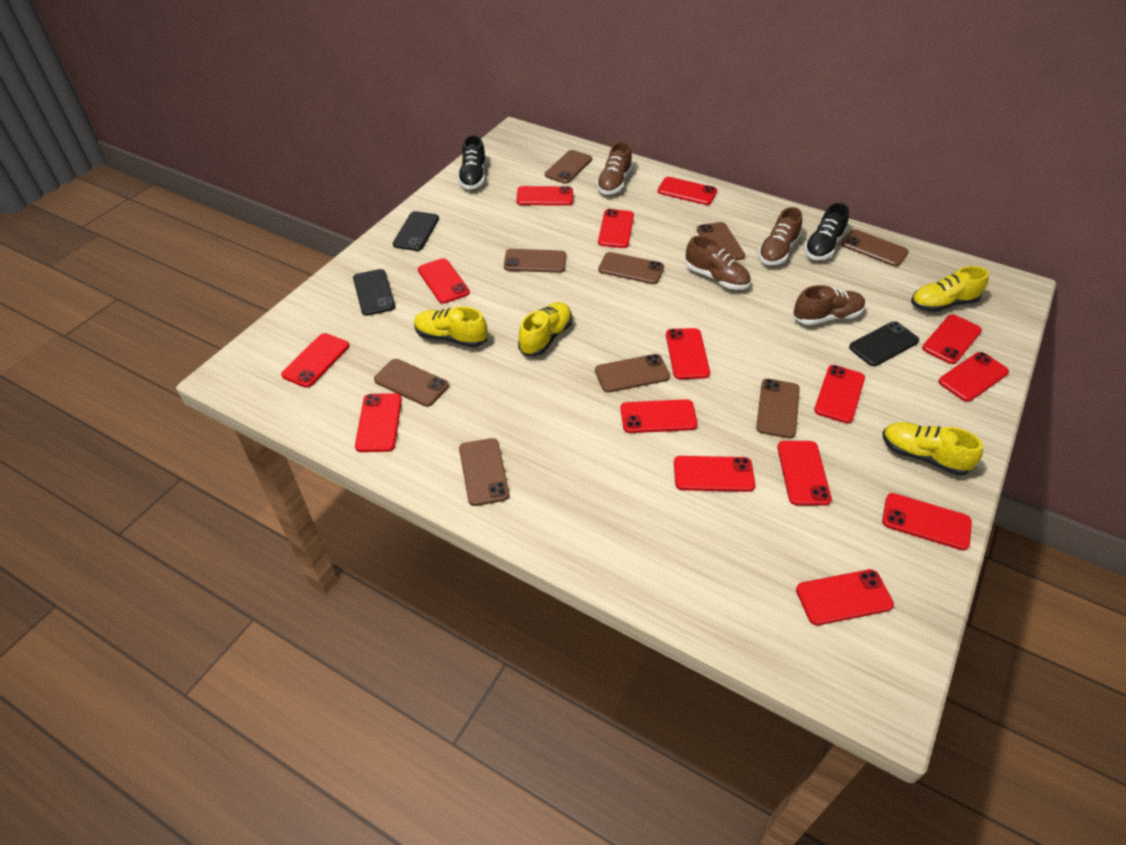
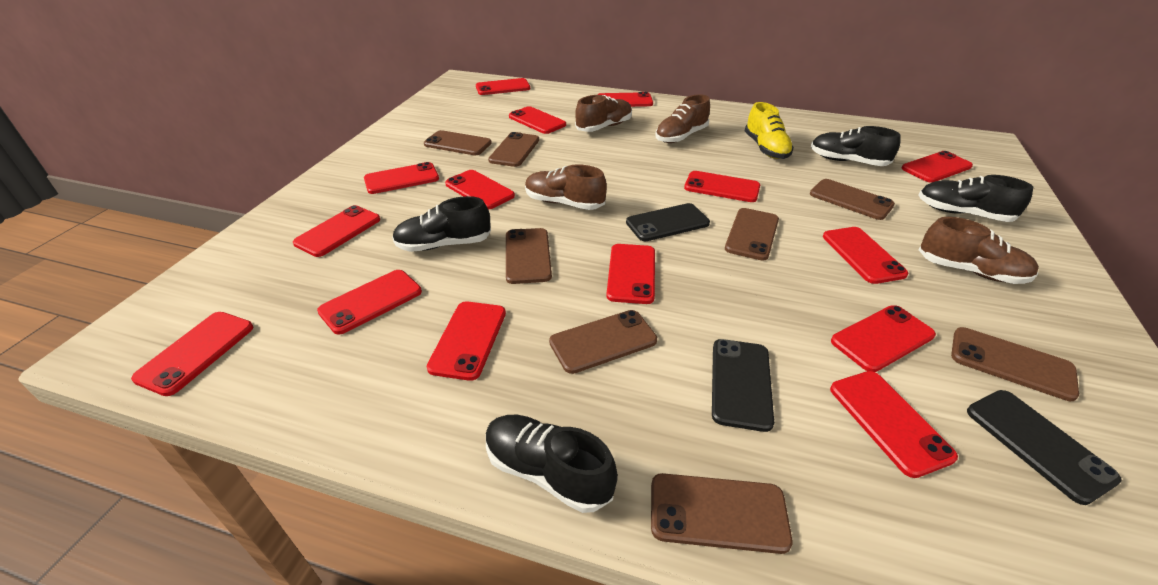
black shoe: [458,135,486,190] [804,203,849,260] = 2 -> [392,196,491,252] [486,415,618,513] [811,126,901,166] [918,175,1033,222] = 4
brown phone: [374,359,449,407] [459,438,510,506] [504,249,566,273] [545,150,592,184] [595,354,670,393] [598,252,664,284] [697,222,745,261] [756,379,800,438] [842,229,909,267] = 9 -> [424,130,492,155] [488,132,539,167] [506,228,552,284] [549,310,657,374] [651,473,793,554] [725,208,779,261] [810,179,895,220] [951,327,1079,401] = 8
yellow shoe: [414,306,487,348] [518,302,572,356] [883,422,983,476] [911,266,989,312] = 4 -> [745,102,794,159] = 1

